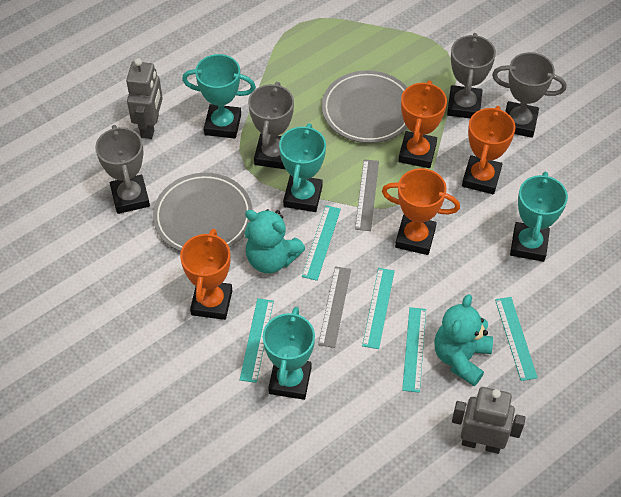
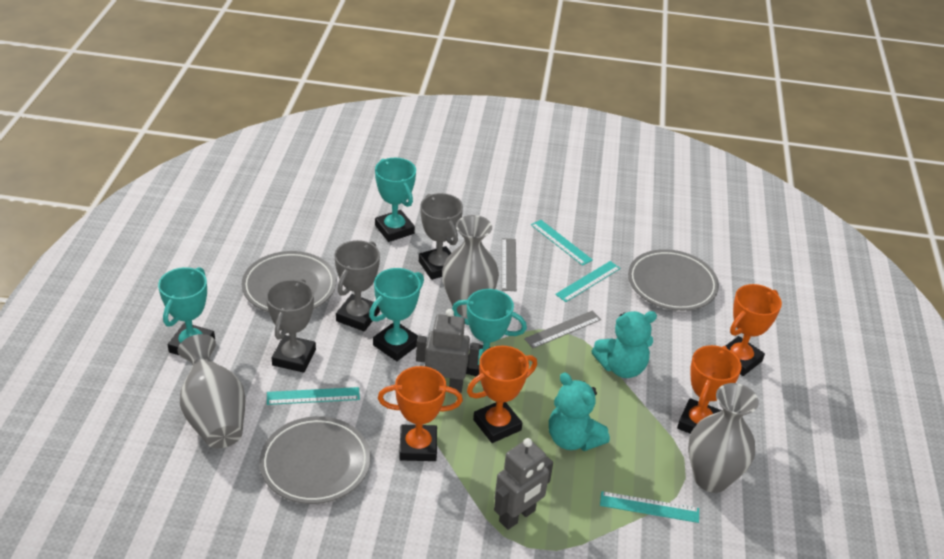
grey plate: [153,173,252,252] [322,70,407,143] = 2 -> [242,251,336,312] [259,416,371,504] [628,249,719,311] = 3
grey trophy: [95,125,150,214] [248,82,294,169] [447,33,496,118] [492,52,566,138] = 4 -> [266,279,316,373] [334,240,380,331] [419,193,463,280] = 3
grey vase: none = 0 -> [177,334,245,448] [442,215,499,317] [688,383,759,493] = 3
turquoise ruler: [240,298,274,383] [302,205,341,281] [362,268,394,349] [402,307,426,393] [495,297,538,381] = 5 -> [267,387,360,405] [531,220,593,266] [555,261,621,302] [600,491,699,523] = 4

